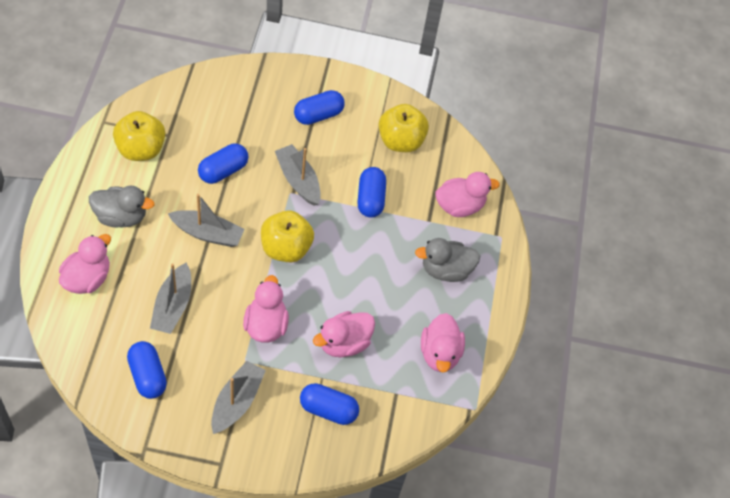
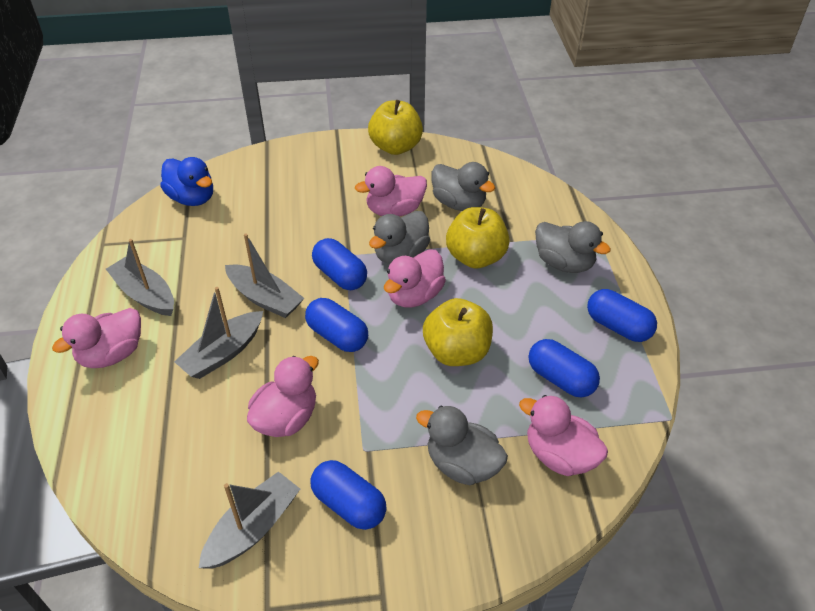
blue duck: none = 0 -> [160,157,213,206] = 1
grey duck: [89,186,155,228] [415,238,480,282] = 2 -> [369,211,430,264] [416,406,508,485] [431,162,495,211] [535,221,611,273] = 4

